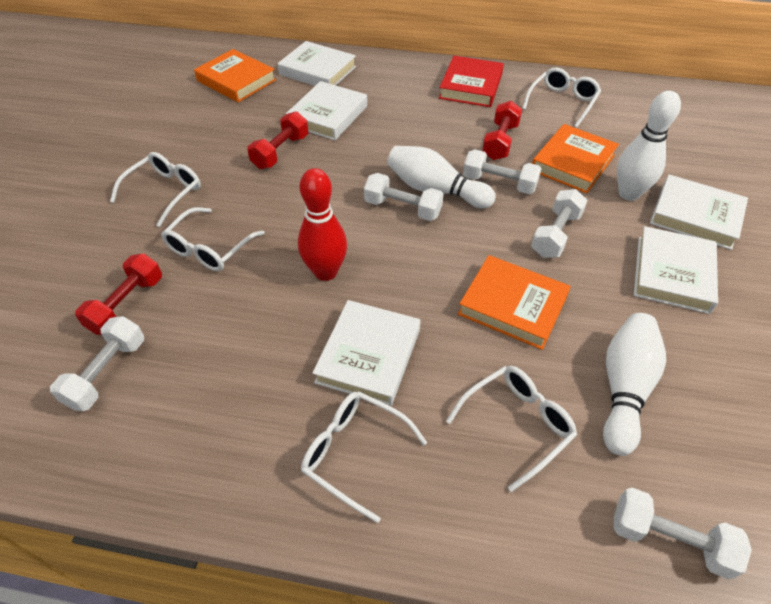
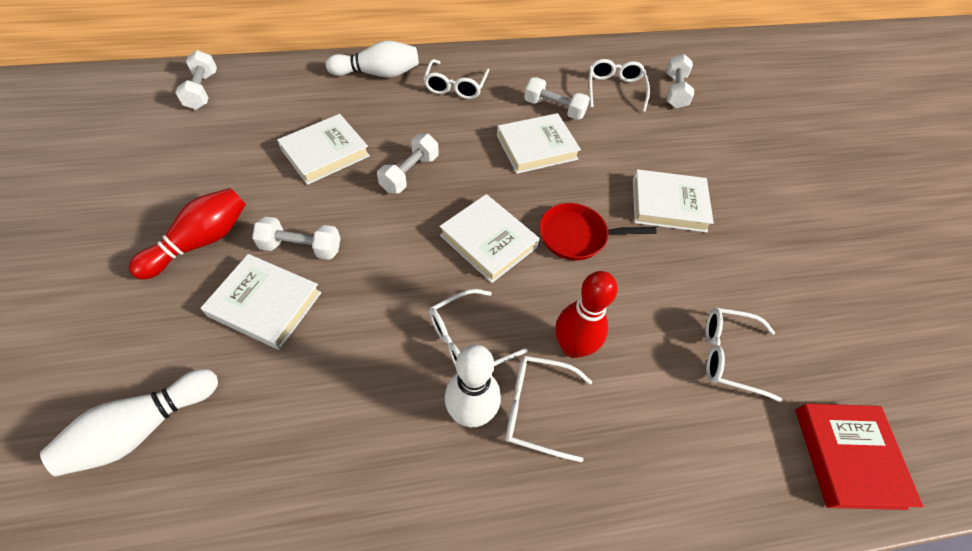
orange book: [194,49,276,102] [458,255,571,350] [532,124,619,193] = 3 -> none = 0
red bowling pin: [298,168,347,281] = 1 -> [128,188,246,280] [555,271,617,358] = 2
red dumbbell: [75,253,162,335] [247,111,308,169] [482,101,522,160] = 3 -> none = 0
red pan: none = 0 -> [539,203,657,261] = 1

